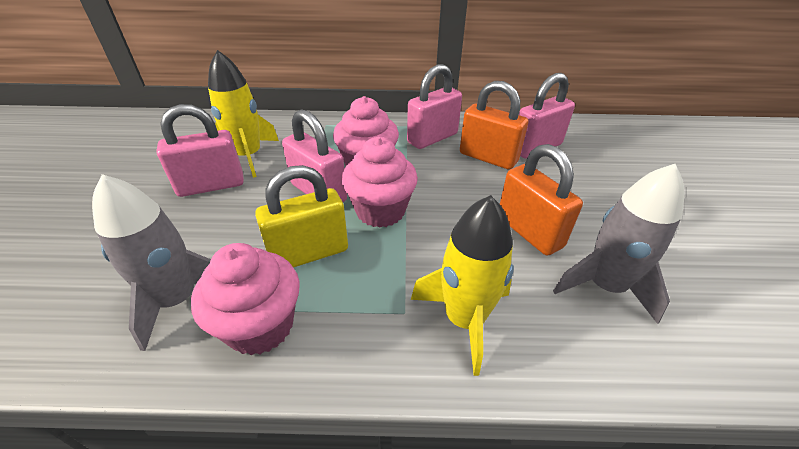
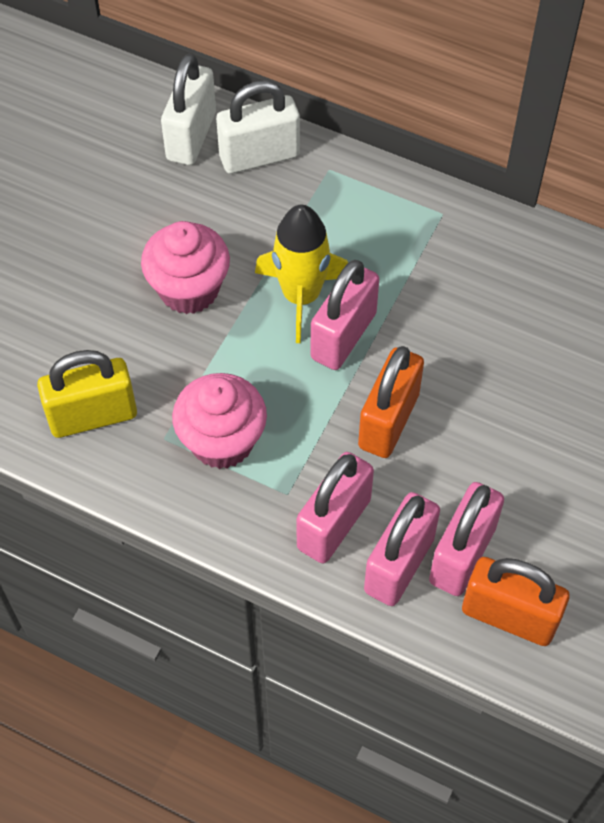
grey rocket: [92,174,211,351] [553,164,684,324] = 2 -> none = 0
pink cupcake: [191,243,300,355] [333,96,399,166] [342,137,418,228] = 3 -> [141,221,230,314] [172,373,267,469] = 2
white padlock: none = 0 -> [161,54,216,165] [216,80,300,174] = 2
yellow rocket: [208,50,279,178] [411,195,514,376] = 2 -> [255,205,348,343] = 1

